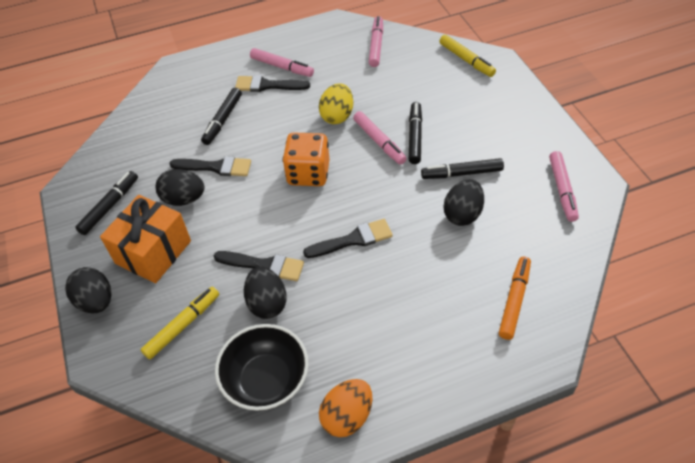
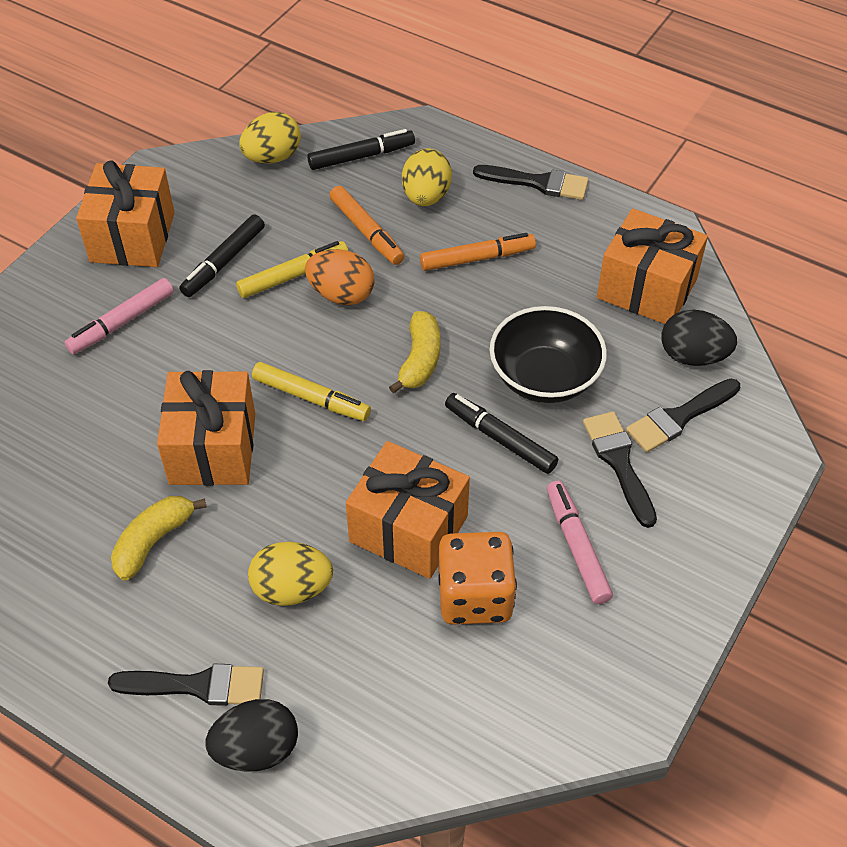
black egg: [65,267,111,314] [156,169,205,206] [244,267,287,319] [444,179,484,226] = 4 -> [206,699,298,772] [661,310,737,366] = 2
black marker: [75,171,138,235] [201,88,242,145] [409,102,422,164] [421,158,504,179] = 4 -> [179,214,265,297] [307,129,415,170] [445,393,558,474] = 3
orange gift: [100,195,191,283] = 1 -> [76,160,175,267] [157,370,255,486] [346,441,470,579] [597,208,708,324] = 4
orange marker: [499,257,531,340] = 1 -> [329,186,404,265] [420,233,536,271] = 2
pink marker: [250,48,314,77] [353,111,407,165] [369,16,383,67] [549,151,579,222] = 4 -> [64,278,174,354] [547,481,613,604] = 2
yellow banana: none = 0 -> [111,496,207,581] [389,311,440,394] = 2
yellow egg: [319,83,353,124] = 1 -> [239,112,301,164] [248,542,333,606] [402,149,452,206] = 3

